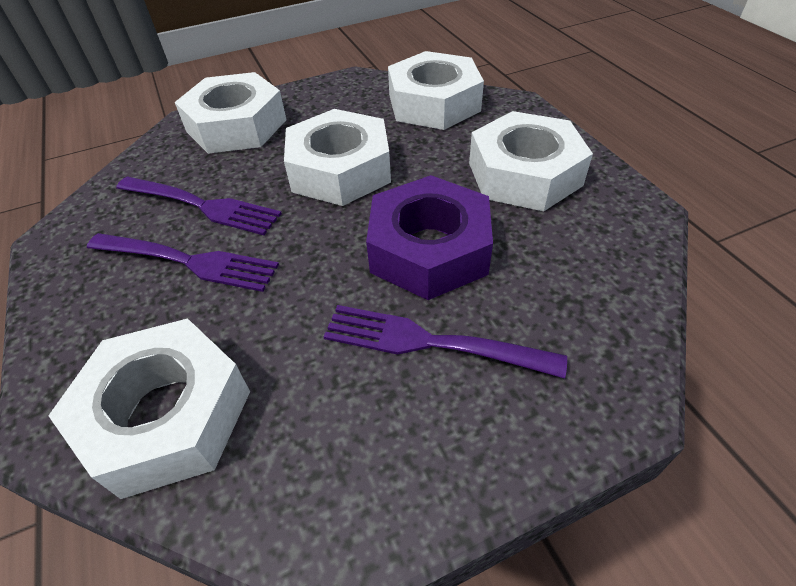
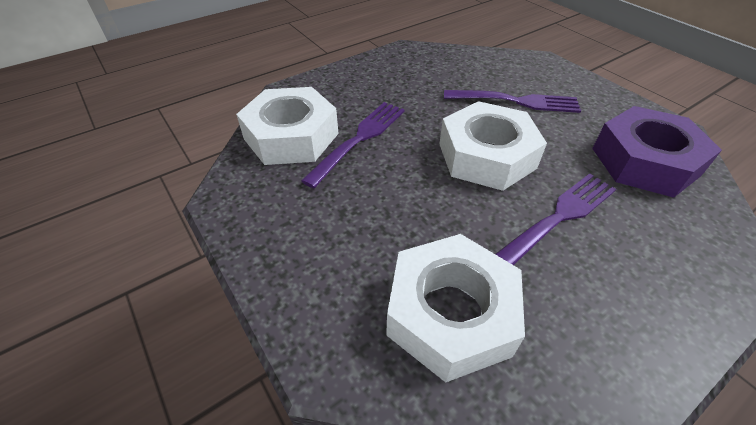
white nut: [48,318,250,499] [175,72,286,154] [284,109,391,206] [388,51,484,130] [469,111,593,212] = 5 -> [236,87,339,165] [386,234,525,382] [439,101,547,191] = 3

